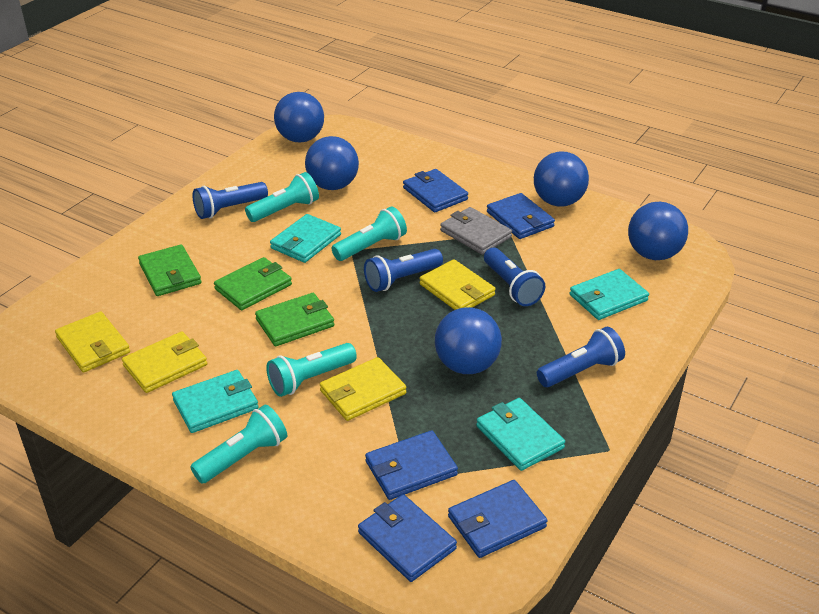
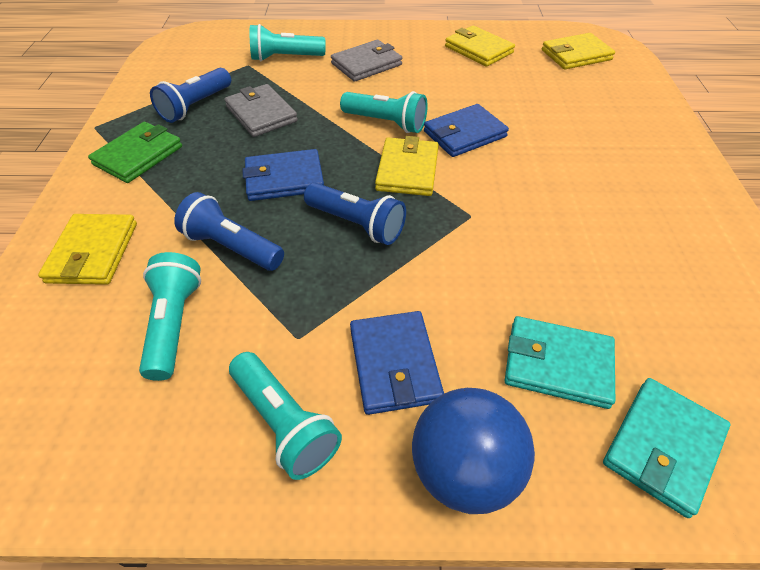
blue ball: [274,92,324,143] [305,136,359,190] [435,307,502,374] [534,152,589,207] [628,202,688,260] = 5 -> [412,388,535,514] = 1
blue flashlight: [193,182,268,219] [364,249,443,292] [484,248,545,306] [537,327,625,387] = 4 -> [150,68,231,123] [174,192,284,271] [304,183,406,245] = 3
blue wallet: [358,494,457,582] [365,430,458,500] [403,169,468,212] [448,480,547,558] [487,193,555,239] = 5 -> [242,149,324,201] [350,311,444,415] [424,104,509,157] = 3
green wallet: [138,244,202,296] [214,257,292,310] [255,293,334,346] = 3 -> [88,122,182,183] = 1
grey wallet: [440,207,512,255] = 1 -> [224,84,298,137] [331,40,402,82] = 2
turquoise wallet: [172,370,259,433] [270,214,341,263] [476,398,565,471] [570,269,649,320] = 4 -> [505,316,615,409] [603,378,730,518] = 2

